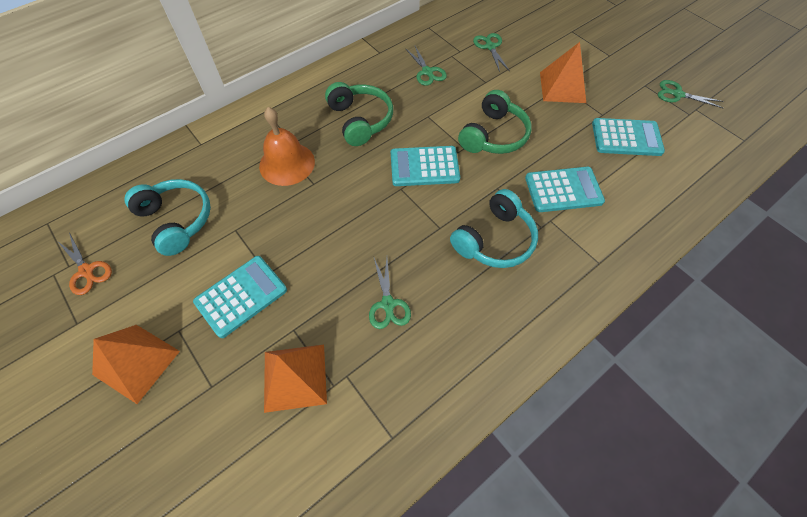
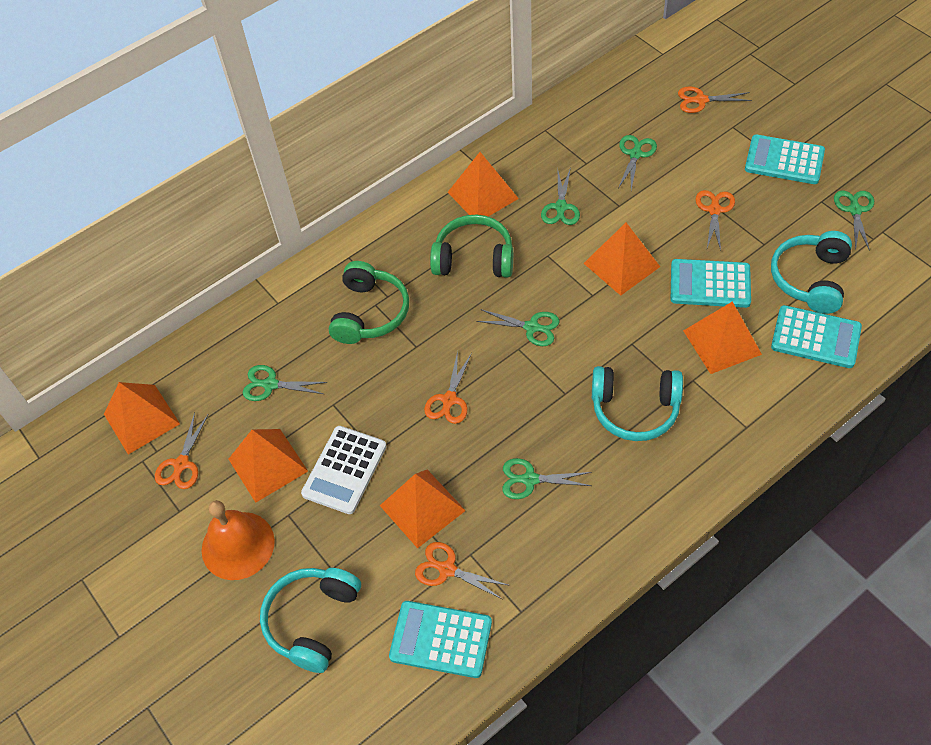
green scissors: [369,258,411,329] [405,46,447,86] [473,33,510,72] [658,80,723,108] = 4 -> [243,365,328,401] [476,309,560,346] [502,458,592,499] [541,168,580,225] [618,135,657,190] [834,191,874,251] = 6
orange pyramid: [92,325,180,404] [264,345,327,413] [540,42,586,103] = 3 -> [104,382,180,454] [229,429,308,503] [380,470,466,549] [448,152,519,217] [584,223,660,296] [683,302,762,374] = 6
orange scissors: [57,233,112,295] = 1 -> [155,412,208,489] [415,542,510,599] [424,351,472,424] [678,86,752,113] [696,190,735,251] = 5
turquoise headphones: [124,179,211,256] [450,189,538,268] = 2 -> [260,568,361,673] [592,366,683,441] [771,231,852,314] = 3
white calculator: none = 0 -> [301,426,387,514] = 1

